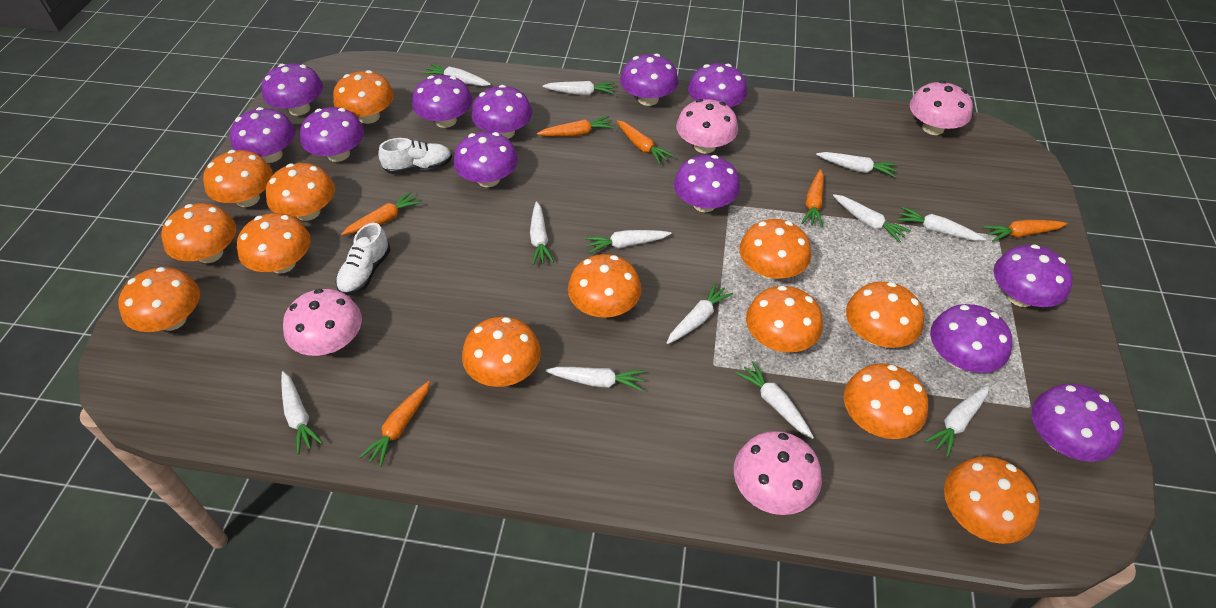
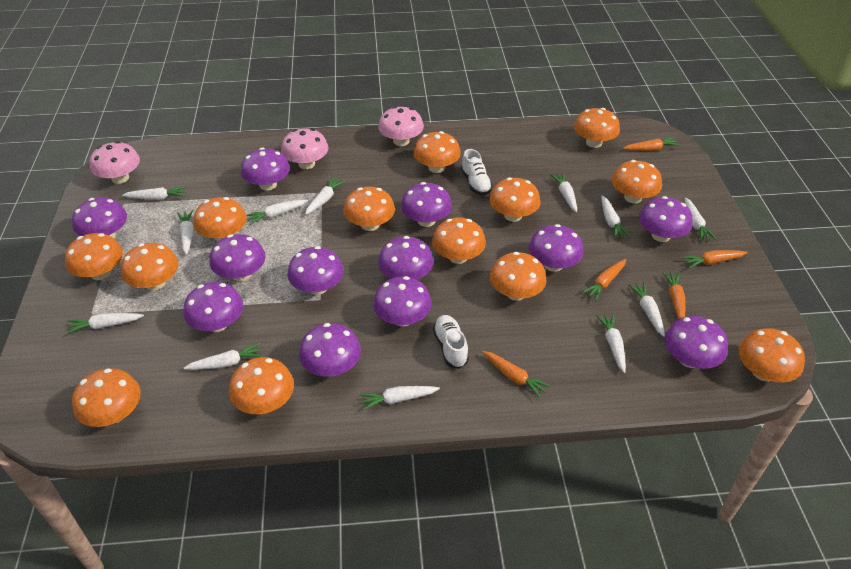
orange carrot: [341,191,422,235] [359,381,430,467] [537,116,613,136] [617,120,674,164] [801,169,824,227] [983,219,1068,242] = 6 -> [482,351,551,398] [581,259,626,301] [623,137,680,151] [662,272,685,319] [681,250,747,269] = 5
pink mushroom: [283,289,362,356] [676,99,738,153] [734,431,822,515] [910,81,973,135] = 4 -> [90,141,140,184] [281,128,328,169] [378,106,424,146] = 3

